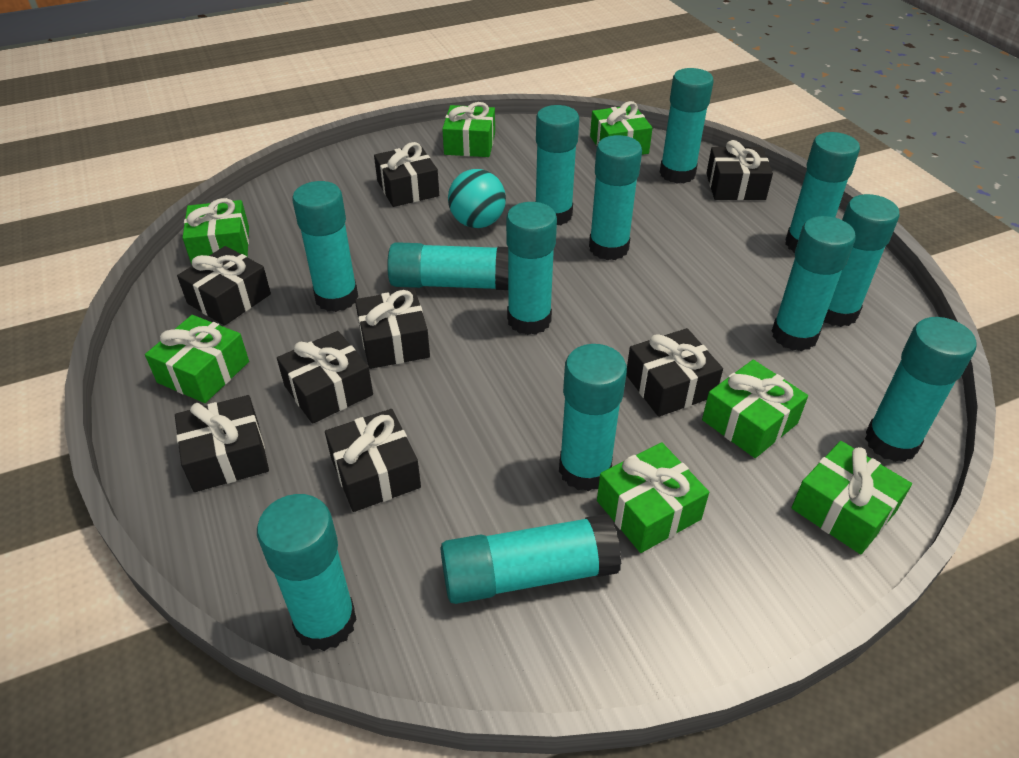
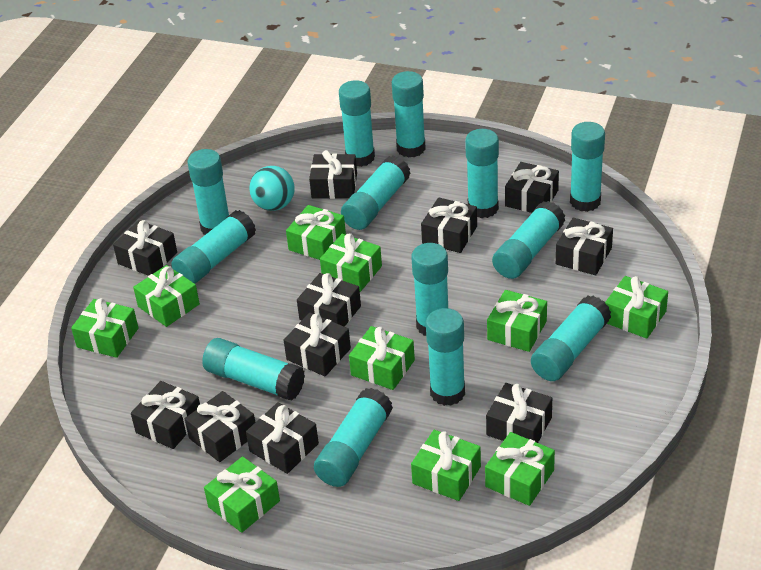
black gift: [175,395,269,492] [177,246,271,326] [277,331,373,424] [325,409,421,512] [355,289,430,369] [374,142,439,207] [626,328,723,417] [706,140,773,200] = 8 -> [113,220,177,276] [131,381,200,449] [185,391,255,462] [246,402,319,474] [284,313,351,376] [297,273,361,327] [309,150,357,199] [421,197,477,253] [486,383,552,443] [505,162,559,213] [556,217,613,275] = 11
green gift: [145,315,249,403] [182,198,249,264] [442,102,495,157] [590,101,653,155] [597,442,709,553] [702,360,808,458] [791,441,912,554] = 7 -> [71,298,138,358] [133,265,200,327] [204,456,280,533] [286,205,346,260] [320,233,382,292] [349,326,415,390] [411,430,481,501] [485,432,555,506] [487,290,547,352] [605,276,668,339] = 10

